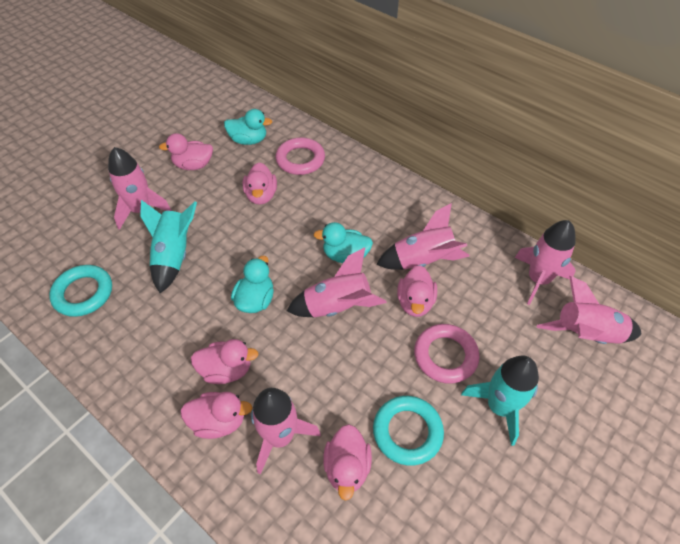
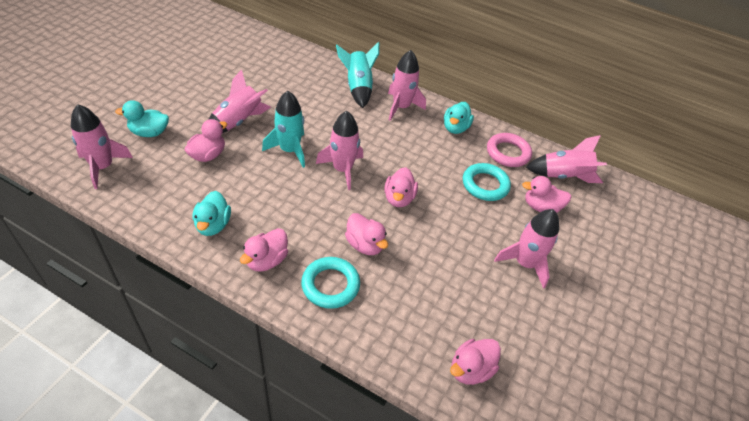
pink ring: [276,137,325,175] [414,324,480,384] = 2 -> [487,133,532,167] = 1

